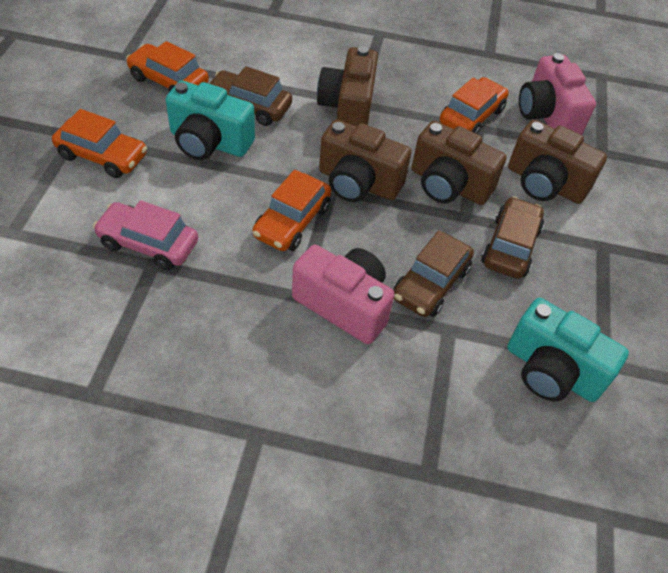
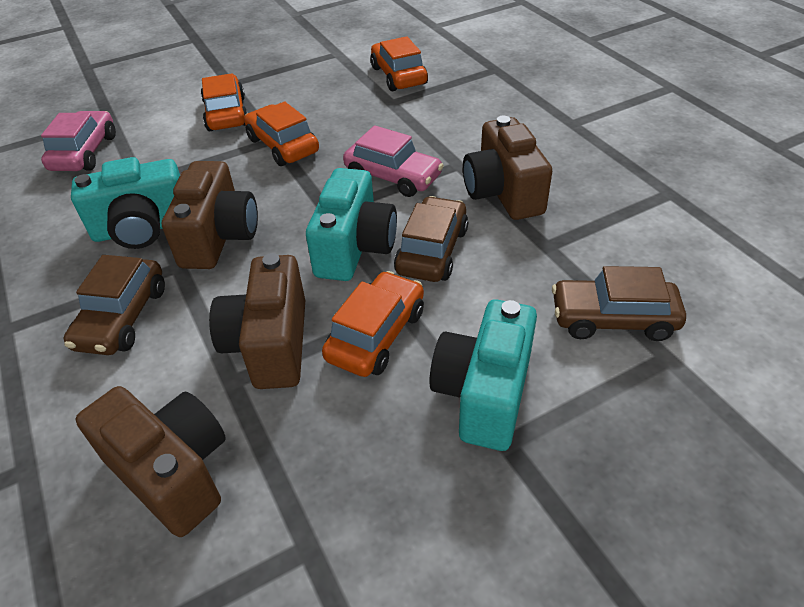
pink camera: [292,245,395,344] [519,53,596,135] = 2 -> none = 0
pink car: [93,200,198,270] = 1 -> [41,111,116,171] [343,125,444,197] = 2
turquoise camera: [166,81,255,160] [507,298,629,402] = 2 -> [71,157,180,249] [306,168,397,281] [429,299,537,451] = 3

